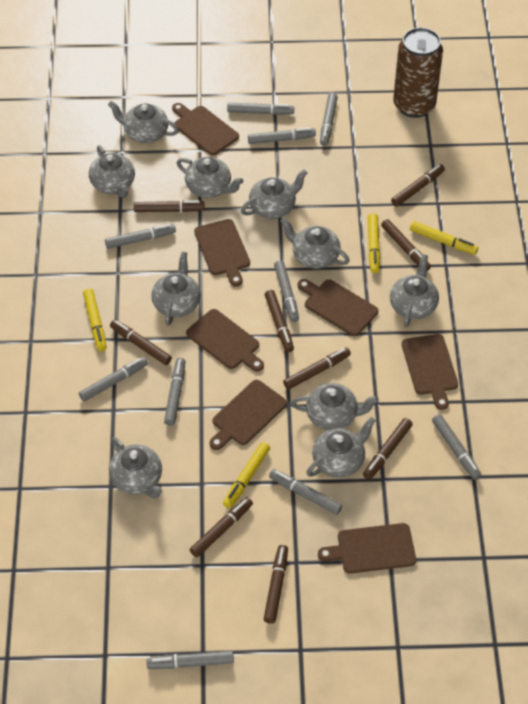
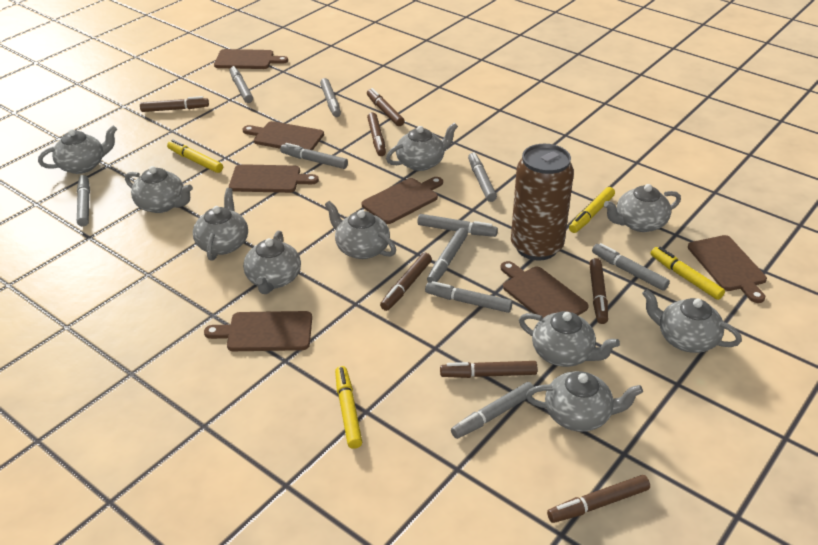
brown marker: [110,319,172,365] [134,200,204,212] [190,497,253,557] [264,545,288,624] [265,290,294,352] [283,347,351,390] [363,418,413,480] [381,219,431,271] [391,164,445,207] = 9 -> [140,96,209,112] [367,88,404,126] [367,112,386,156] [380,253,432,311] [440,361,537,378] [547,475,650,523] [589,258,608,324] = 7

